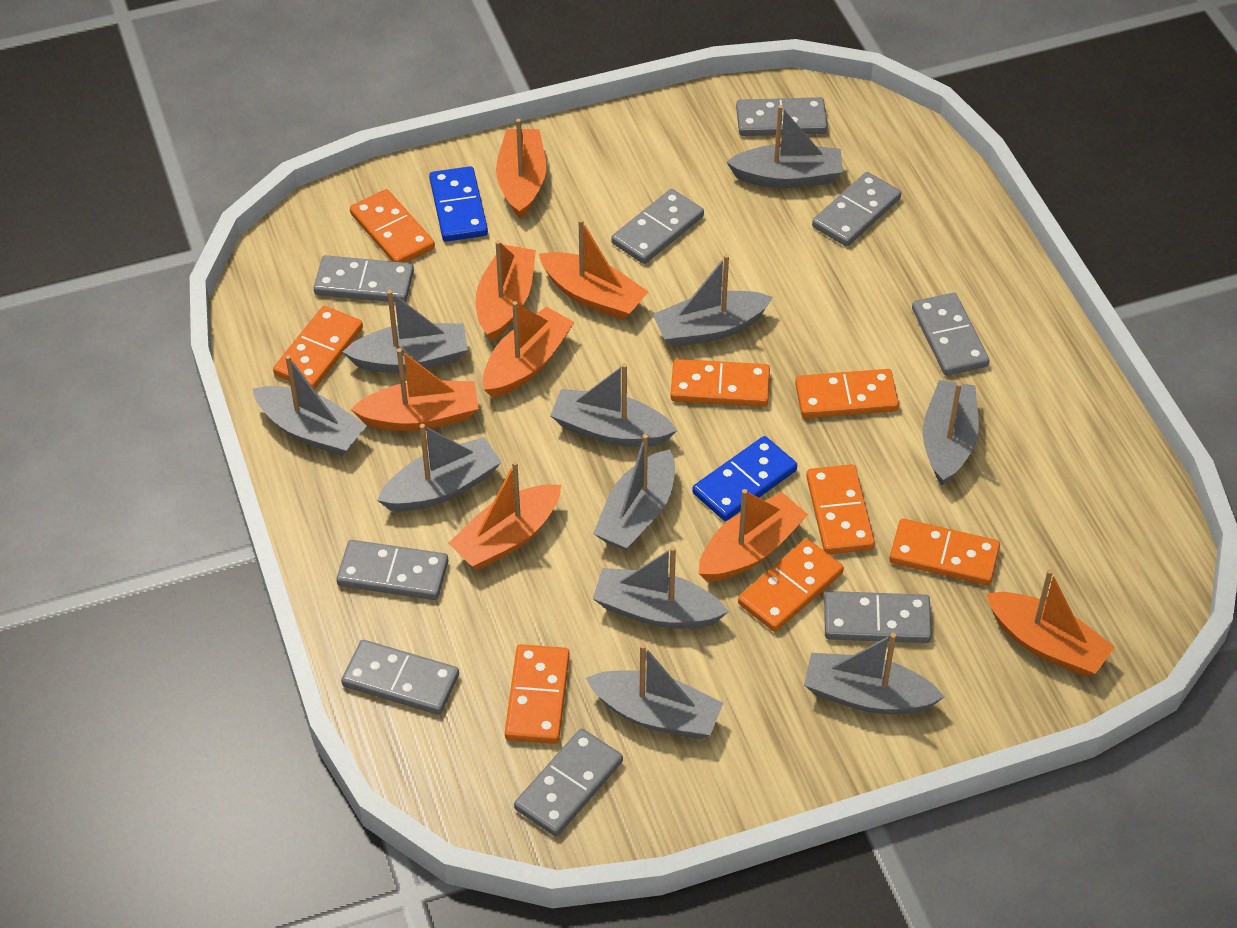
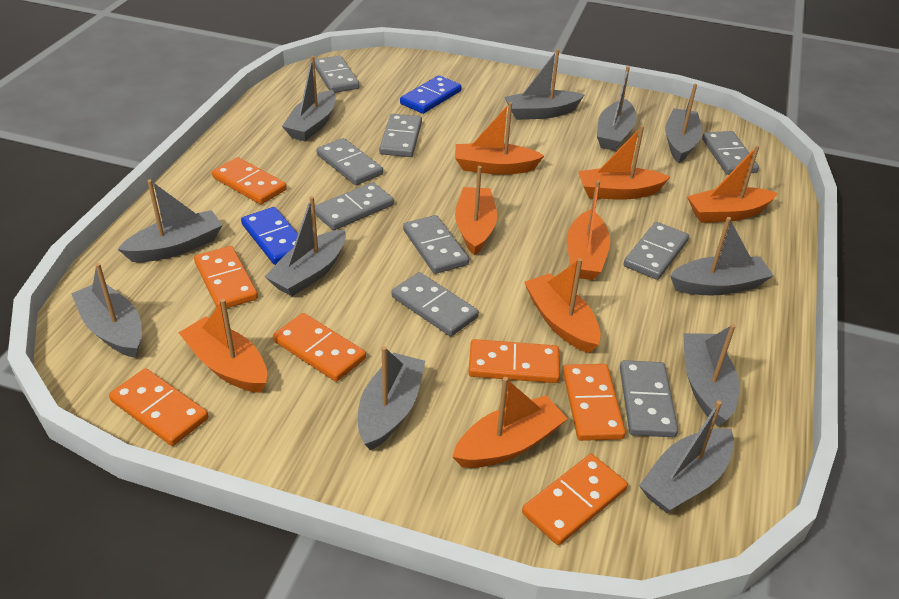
orange domino: [273,306,363,390] [350,189,435,263] [505,644,570,744] [671,359,770,407] [738,539,844,632] [795,369,899,418] [806,464,875,554] [889,519,1000,585] = 8 -> [109,368,209,446] [194,246,258,308] [212,157,287,204] [273,313,366,382] [468,339,560,383] [522,454,628,545] [563,364,626,441] = 7

